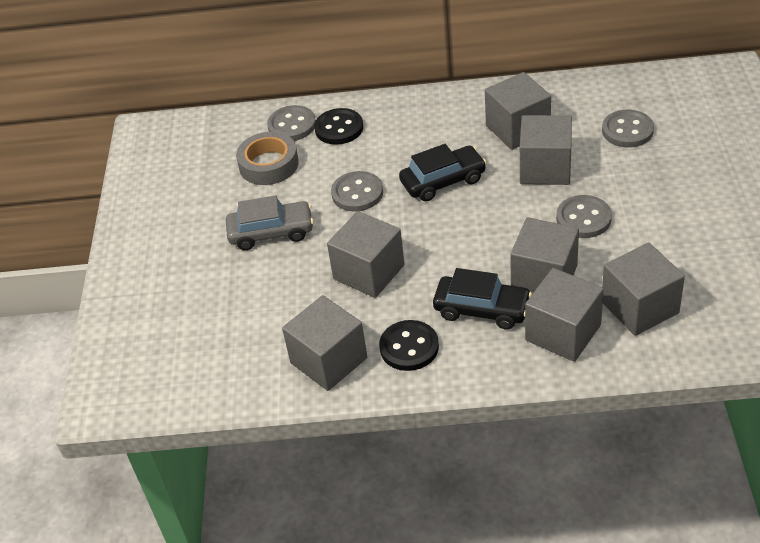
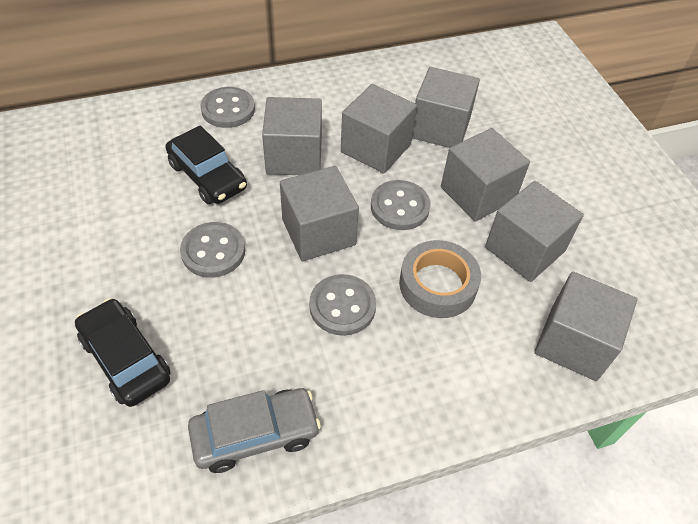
black button: [314,108,363,145] [379,320,439,371] = 2 -> none = 0

